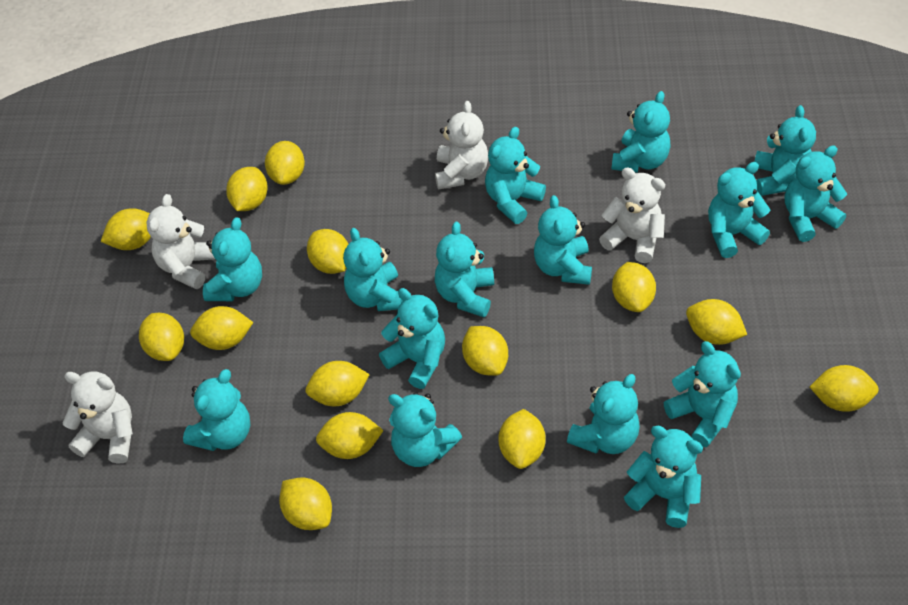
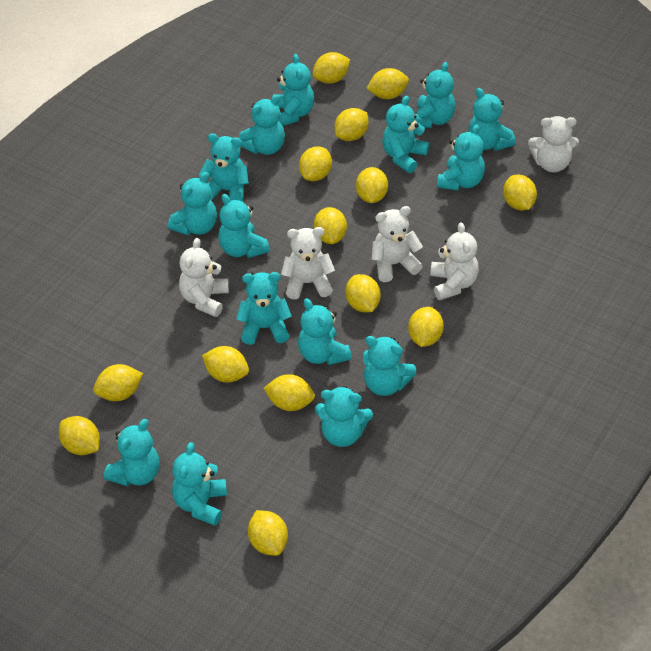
white teddy bear: [63,371,133,464] [147,194,215,289] [435,101,488,189] [599,167,665,263] = 4 -> [179,238,229,317] [281,227,335,299] [371,206,423,282] [430,222,479,300] [528,116,579,172] = 5

